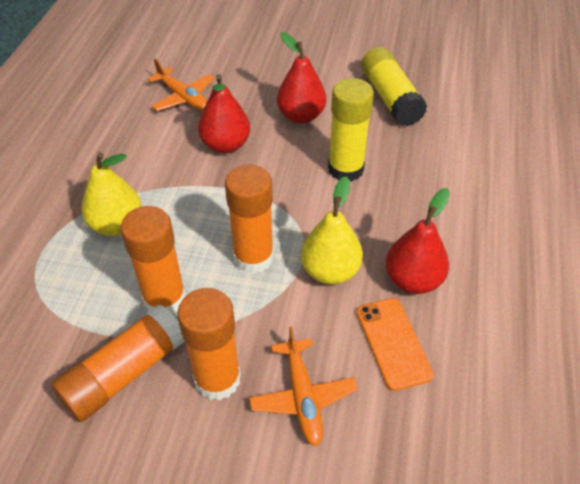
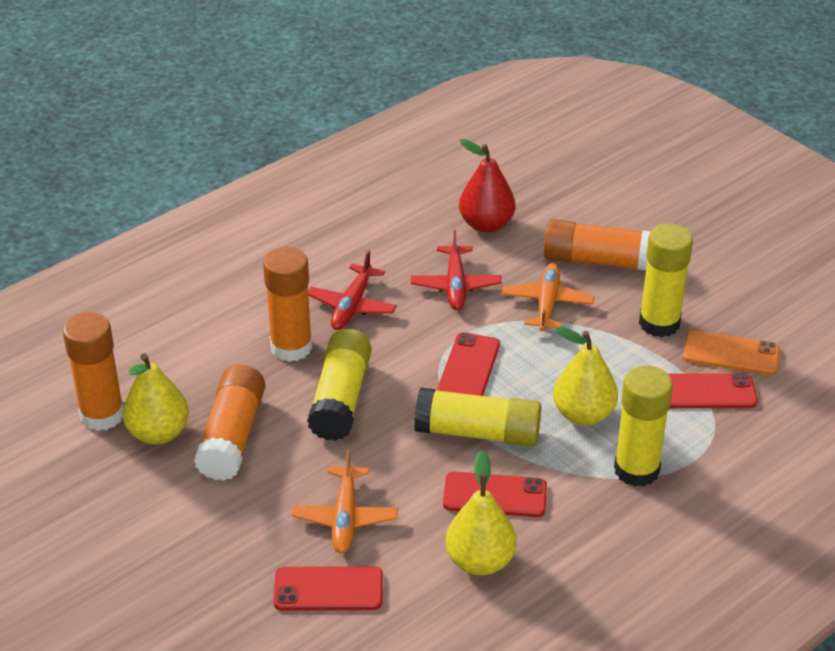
red pear: [198,74,250,153] [277,32,326,124] [385,188,450,294] = 3 -> [459,139,515,233] = 1
red phone: none = 0 -> [273,566,383,611] [437,332,500,396] [443,472,547,517] [668,373,758,408] = 4
red plane: none = 0 -> [308,250,397,330] [411,230,501,310] = 2
yellow glue stick: [328,78,374,182] [361,47,427,126] = 2 -> [307,329,372,441] [414,387,541,447] [614,365,673,487] [639,223,693,337] = 4
yellow pear: [81,152,142,236] [301,176,363,285] = 2 -> [122,353,189,445] [446,450,517,576] [553,327,618,425] = 3

